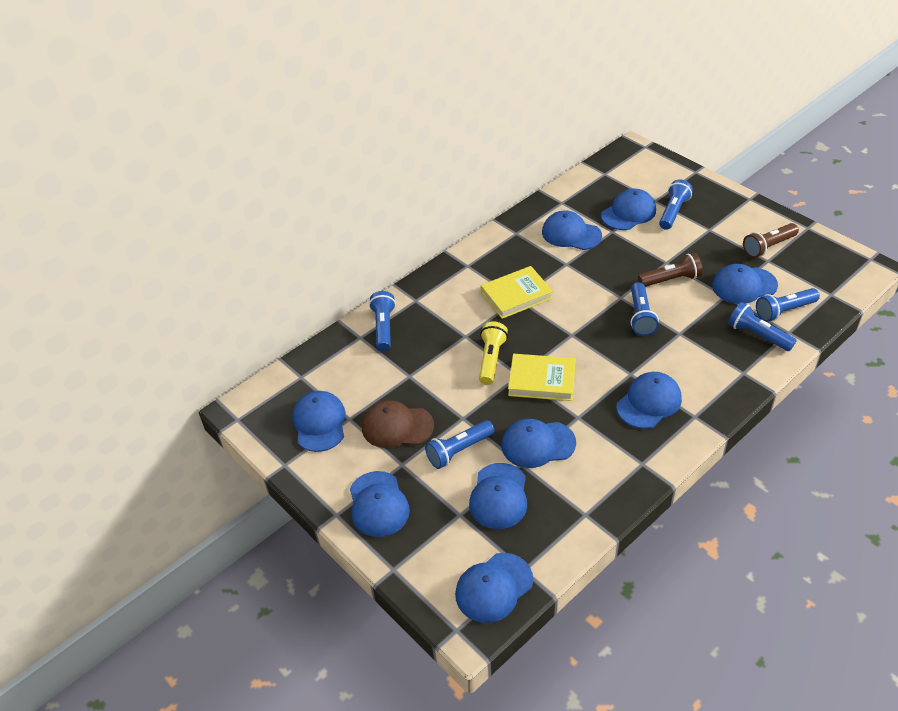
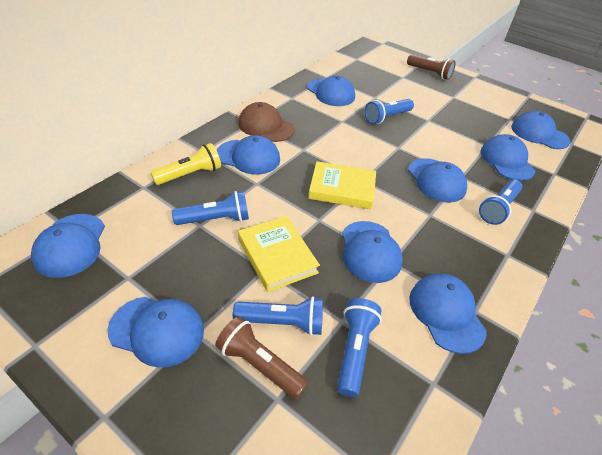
blue flashlight: [369,291,396,351] [425,420,494,469] [631,282,659,336] [659,179,693,230] [728,302,797,351] [756,288,820,322] = 6 -> [172,191,249,225] [233,296,323,336] [337,298,382,397] [365,99,414,124] [479,179,522,225] = 5

